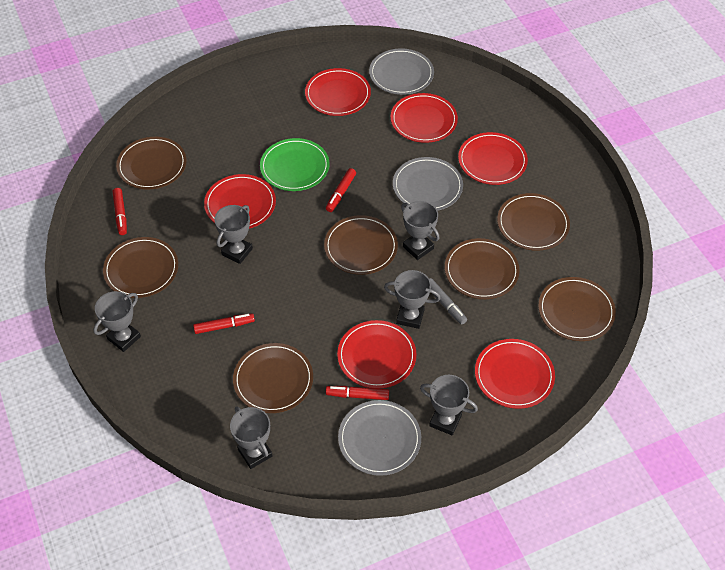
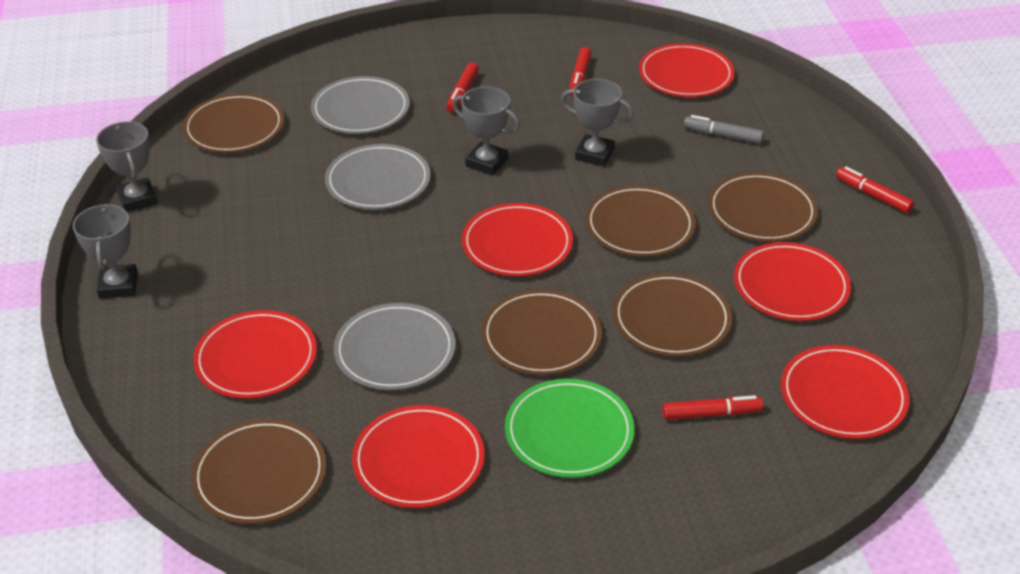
brown plate: [103,237,178,298] [116,137,187,190] [233,343,313,413] [324,215,398,275] [445,238,520,299] [497,193,570,251] [538,277,616,341] = 7 -> [183,93,284,153] [191,419,326,524] [481,290,602,375] [585,185,695,257] [613,273,732,357] [708,172,818,242] = 6
grey trophy: [93,291,141,352] [214,205,253,264] [230,406,273,469] [384,270,441,329] [401,201,439,260] [420,375,478,435] = 6 -> [73,204,138,299] [96,121,158,212] [453,86,520,175] [561,79,634,166] = 4

